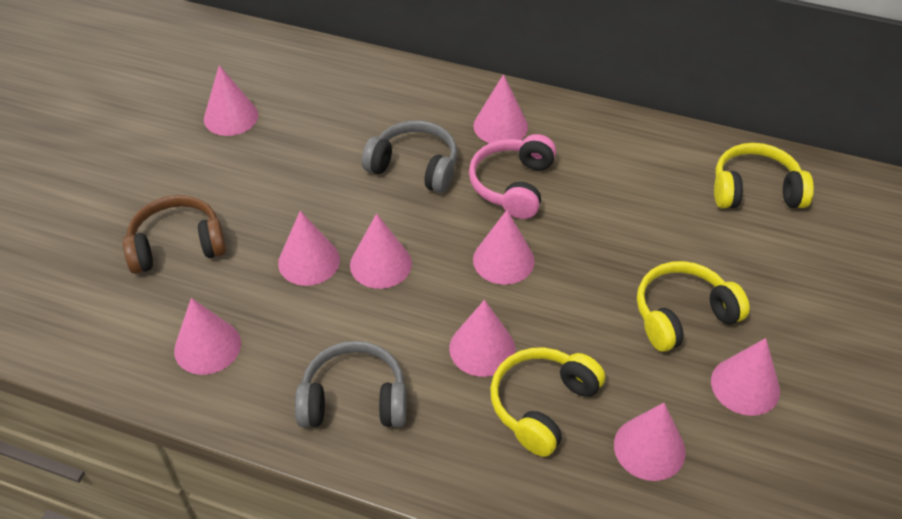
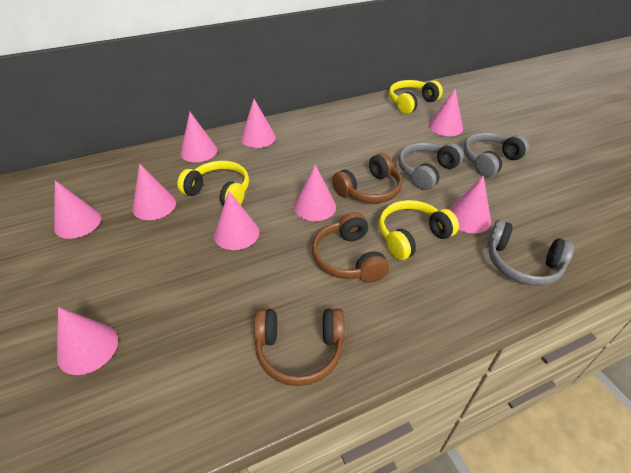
brown headphones: [123,195,226,274] = 1 -> [254,309,345,386] [312,212,389,283] [332,153,403,203] = 3
grey headphones: [295,341,406,427] [362,121,457,193] = 2 -> [398,142,464,190] [463,132,529,177] [487,220,574,286] = 3
pink headphones: [469,134,556,219] = 1 -> none = 0

